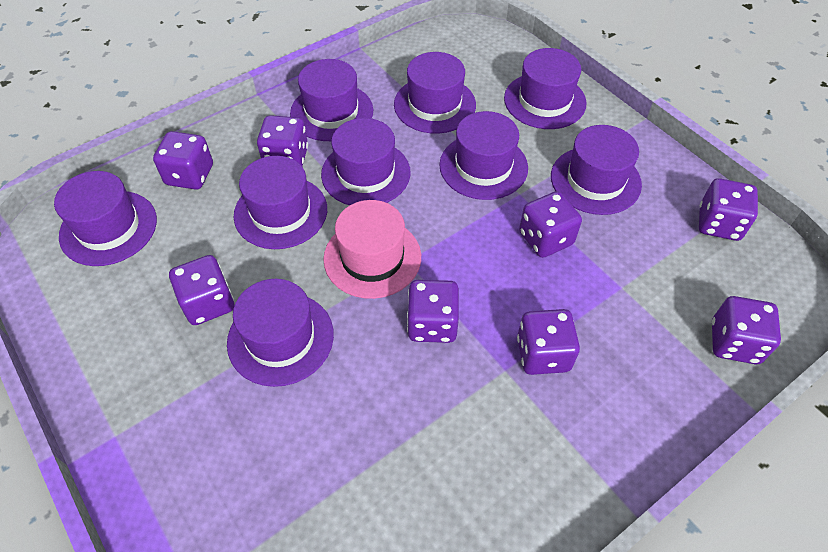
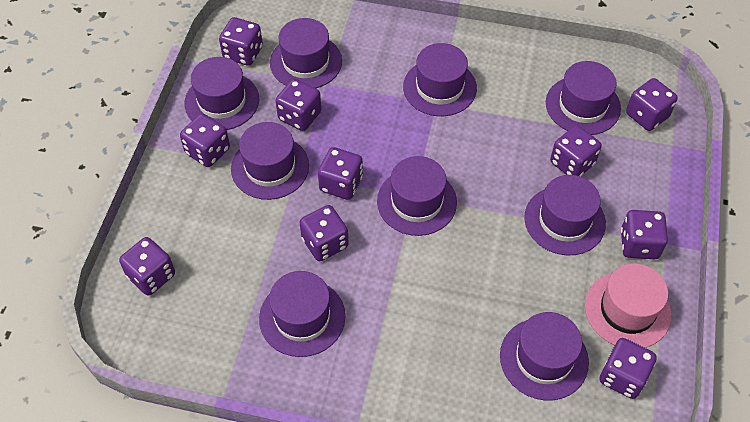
purple dice: [153,131,213,190] [169,255,234,325] [257,115,308,166] [407,280,459,343] [517,309,580,375] [519,191,582,258] [699,178,758,241] [712,296,781,364] = 8 -> [119,237,175,296] [180,114,230,167] [219,17,263,66] [275,79,321,131] [299,205,349,261] [318,147,363,200] [550,125,602,177] [600,338,657,399] [621,210,668,260] [626,78,678,131] = 10

